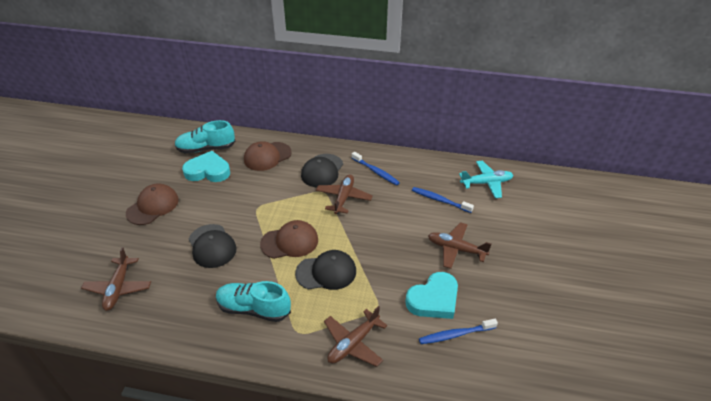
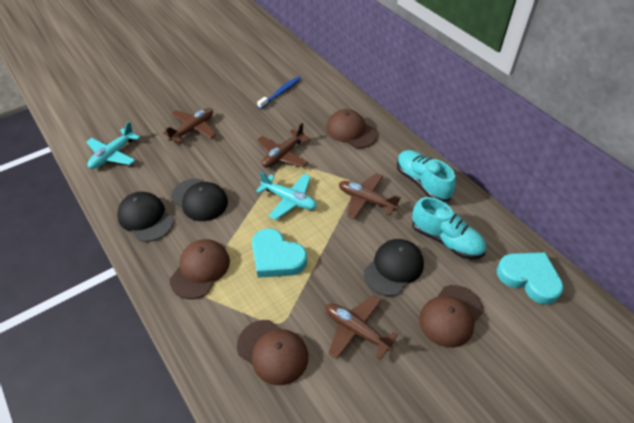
blue toothbrush: [352,152,400,185] [412,187,474,213] [419,319,498,344] = 3 -> [257,76,301,109] = 1
brown cap: [126,183,179,225] [244,141,292,171] [260,220,318,259] = 3 -> [170,239,230,299] [237,320,308,385] [326,109,378,148] [419,285,483,348] = 4
turquoise plane: [459,161,513,198] = 1 -> [86,121,140,169] [256,172,317,220] = 2

